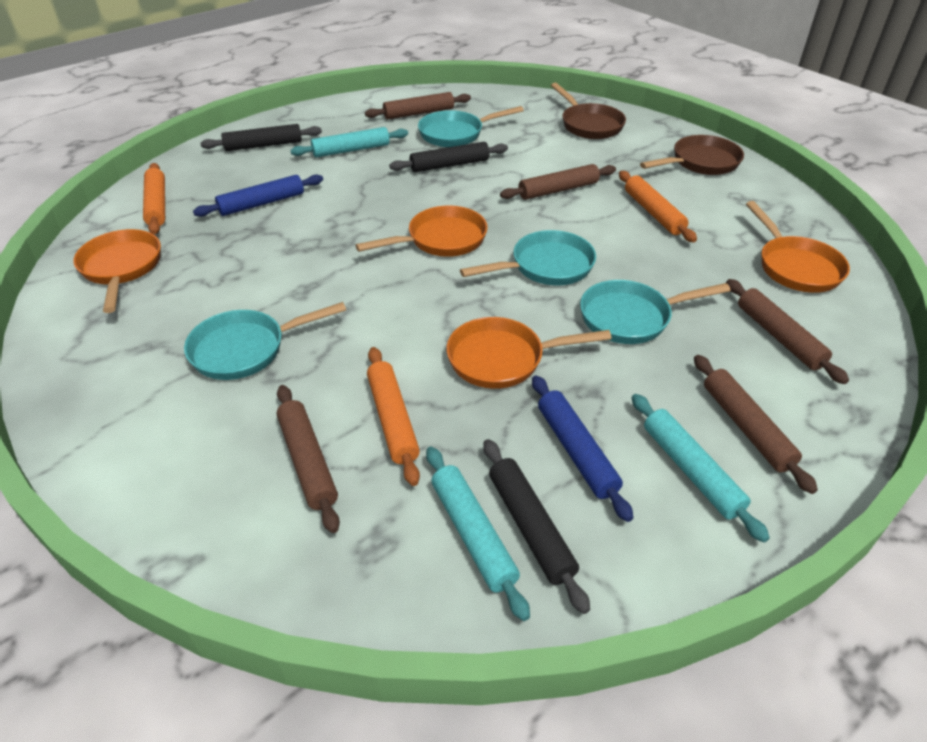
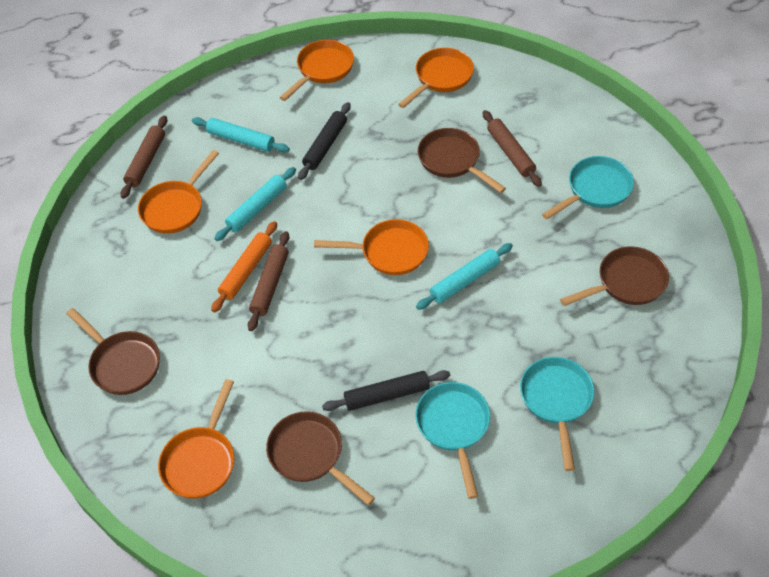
black rolling pin: [200,124,322,151] [389,142,508,172] [483,439,590,614] = 3 -> [298,102,351,180] [322,370,450,411] = 2
blue rolling pin: [193,175,323,217] [532,375,633,522] = 2 -> none = 0
brown pan: [551,83,626,139] [640,135,744,175] = 2 -> [66,308,160,395] [266,411,375,505] [418,128,506,193] [560,246,669,306] = 4
brown rolling pin: [277,385,340,533] [365,92,471,119] [500,164,616,200] [694,355,818,494] [726,279,849,384] = 5 -> [120,116,167,199] [248,231,289,331] [483,110,542,187] = 3
orange pan: [74,229,161,313] [355,206,488,257] [446,317,612,389] [746,201,850,293] = 4 -> [138,150,219,234] [158,379,234,499] [279,40,354,101] [314,219,429,275] [398,48,474,108] = 5
orange rolling pin: [143,163,165,234] [367,347,420,486] [619,171,697,242] = 3 -> [211,221,277,312] = 1
turquoise pan: [184,302,346,380] [418,106,524,147] [460,230,596,285] [580,280,731,344] = 4 -> [415,382,490,499] [520,357,595,471] [542,156,634,219] = 3

